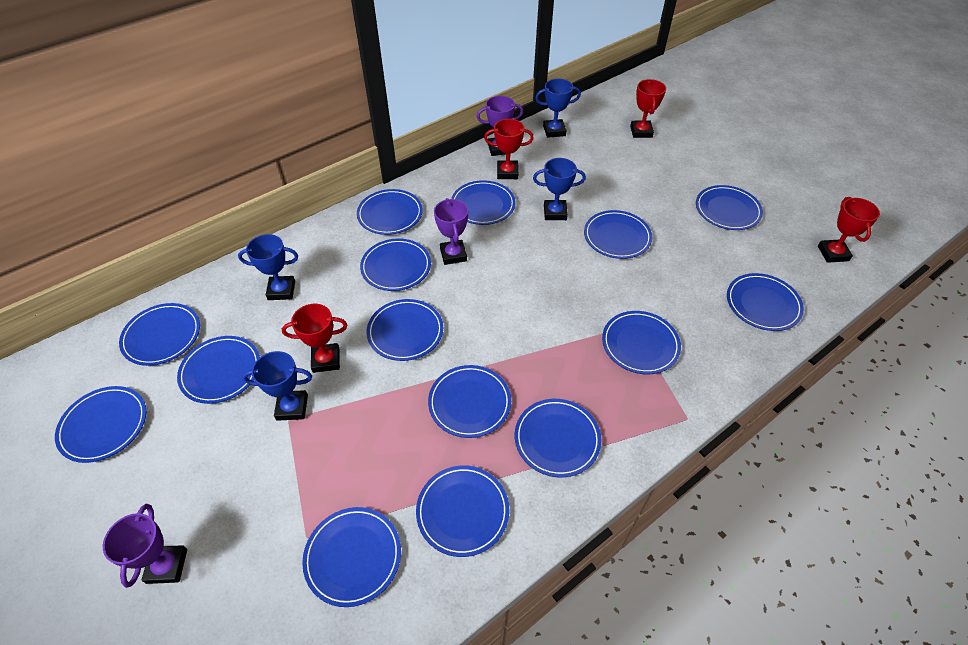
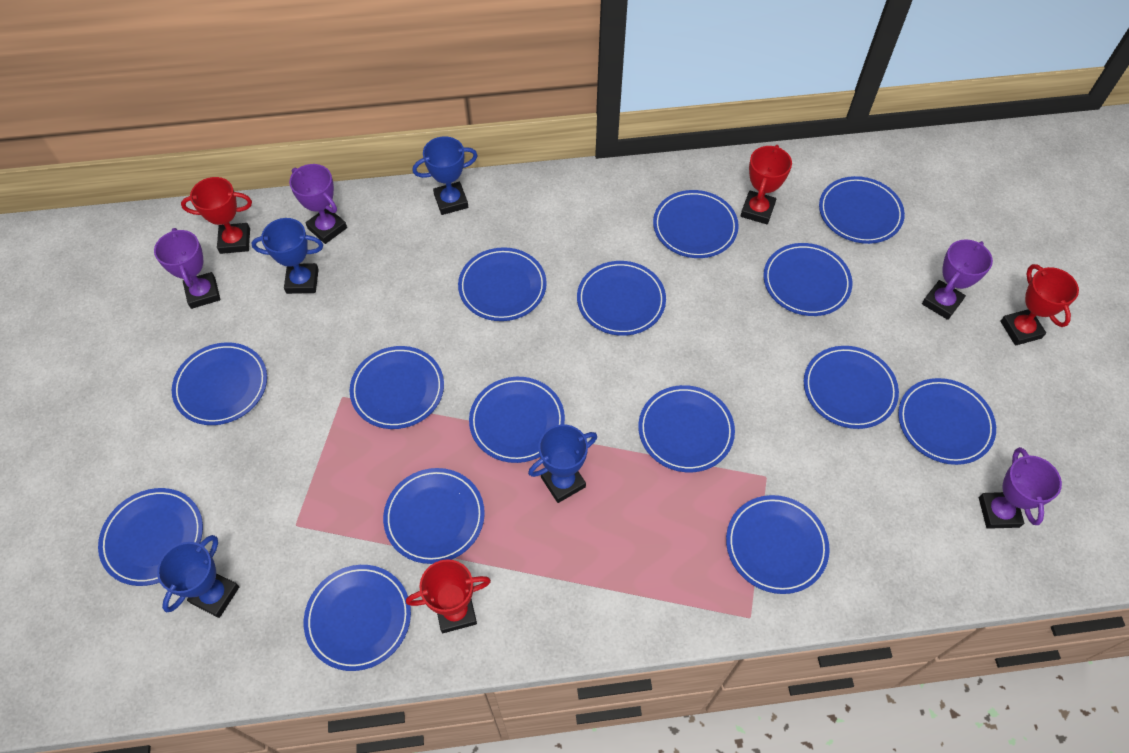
purple trophy: [103,504,187,588] [434,198,468,265] [477,96,523,156] = 3 -> [154,228,220,309] [289,164,347,244] [922,239,993,320] [979,447,1062,529] = 4

